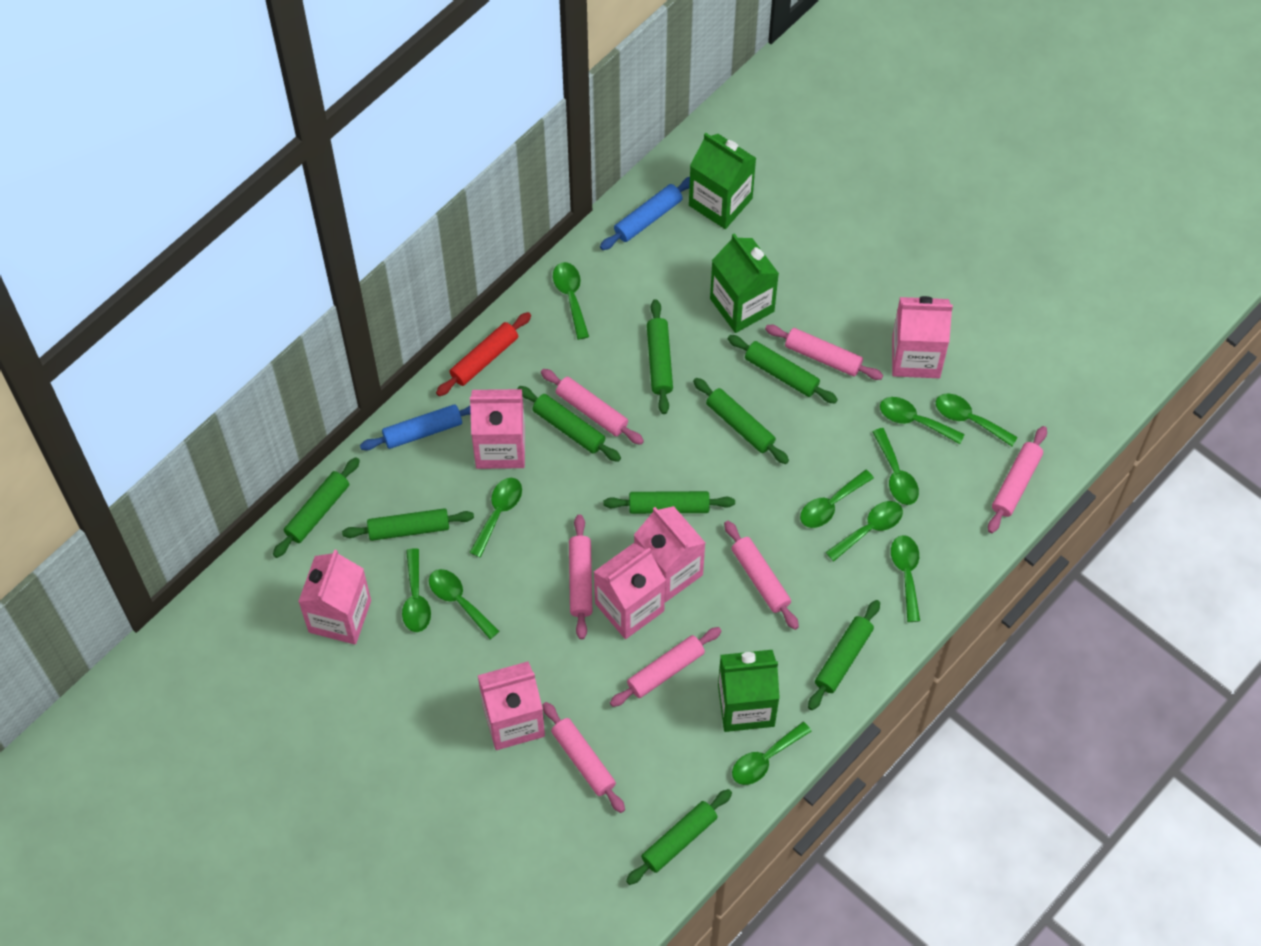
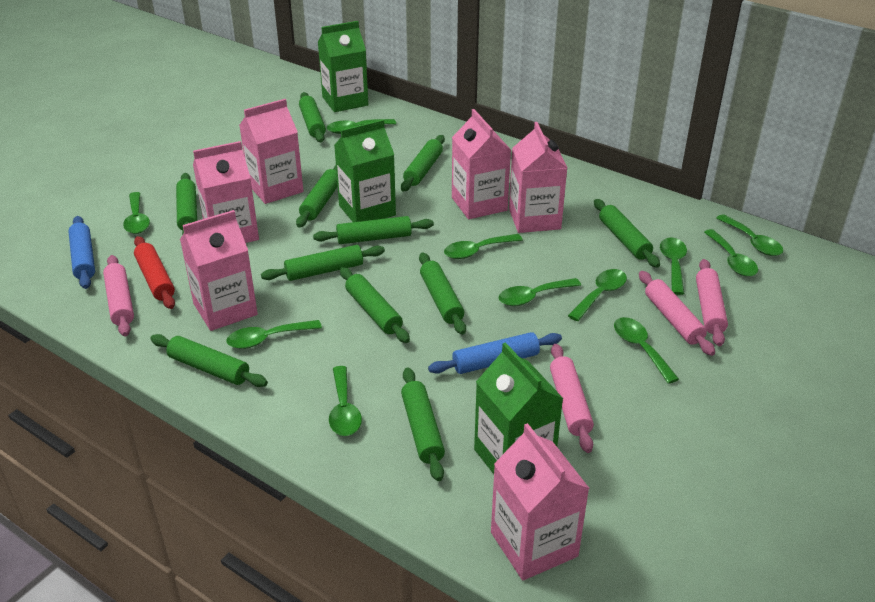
green rolling pin: [273,457,360,558] [342,508,474,541] [517,386,621,462] [603,491,735,514] [626,789,732,885] [647,299,673,414] [693,378,789,464] [728,335,838,403] [808,600,880,710] = 9 -> [150,334,268,387] [176,173,197,235] [261,245,385,281] [296,165,338,227] [299,92,326,142] [313,216,434,244] [340,267,410,343] [401,135,445,192] [401,368,445,481] [419,252,466,335] [594,199,660,267] = 11
pink rolling pin: [541,369,644,445] [542,702,625,813] [569,514,592,639] [610,627,721,707] [724,521,799,630] [765,325,883,380] [988,426,1047,533] = 7 -> [103,255,134,336] [550,344,594,453] [639,271,715,356] [696,259,728,346] = 4

